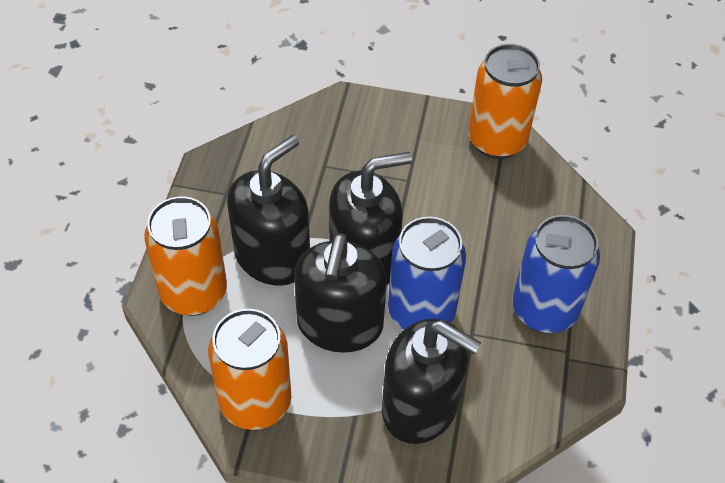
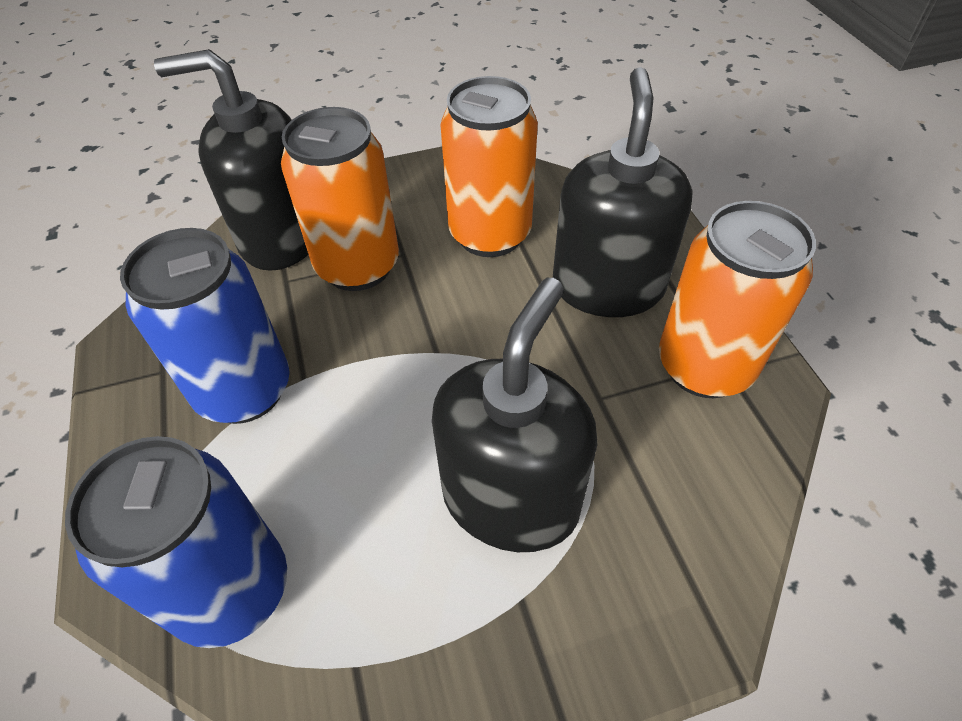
black soap dispenser: [227,135,310,286] [294,233,387,353] [329,152,412,285] [382,319,481,444] = 4 -> [154,49,308,271] [432,278,598,552] [553,67,693,317] = 3

